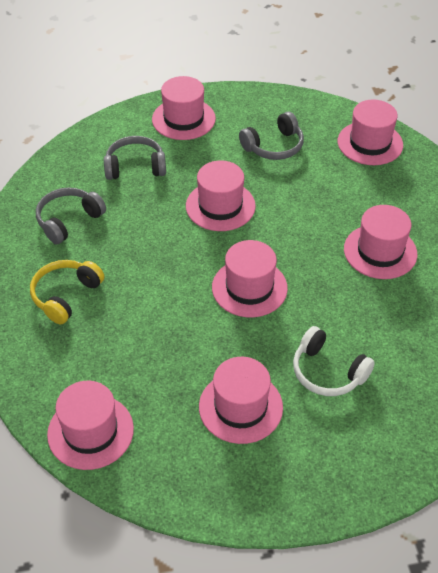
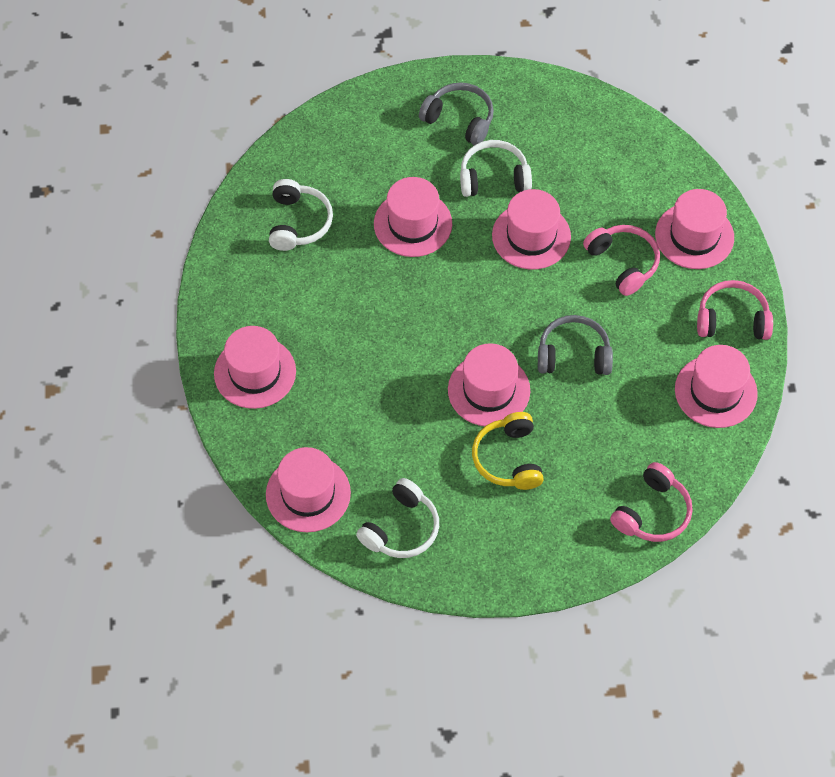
grey headphones: [36,188,106,244] [104,136,166,180] [239,112,304,160] = 3 -> [419,82,494,145] [538,315,613,375] = 2
pink headphones: none = 0 -> [583,225,660,296] [610,462,693,542] [697,280,773,340] = 3
white headphones: [293,326,375,396] = 1 -> [269,179,333,251] [356,478,439,558] [460,140,532,197] = 3

